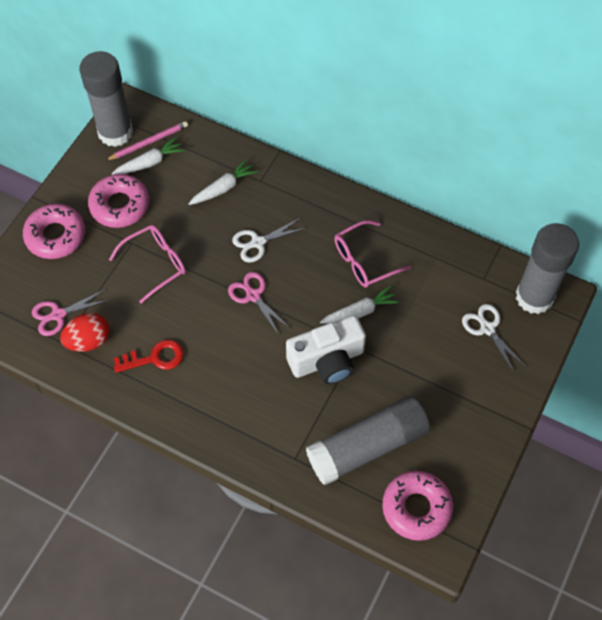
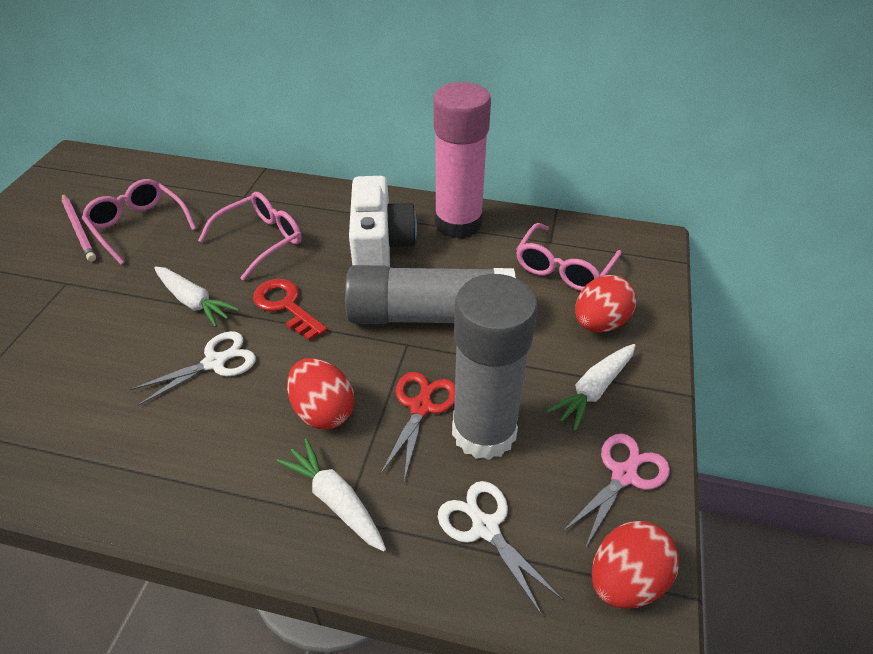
grey glue stick: [79,51,133,147] [306,396,430,485] [516,223,579,314] = 3 -> [345,265,516,324] [452,274,538,460] = 2
pink donut: [23,204,85,259] [88,174,149,228] [382,471,453,541] = 3 -> none = 0
pink glasses: [109,225,186,303] [334,220,411,287] = 2 -> [82,179,196,265] [198,192,302,281] [516,223,622,291] = 3
pink glue stick: none = 0 -> [433,82,491,239] = 1
pink scissors: [32,289,109,336] [228,272,291,335] = 2 -> [562,433,670,548] = 1
red egg: [60,313,110,352] = 1 -> [287,358,355,429] [575,275,636,332] [592,521,679,609] = 3
red scissors: none = 0 -> [380,372,455,481] = 1

